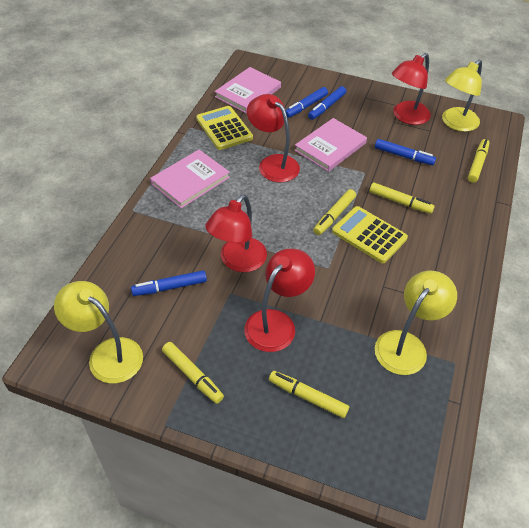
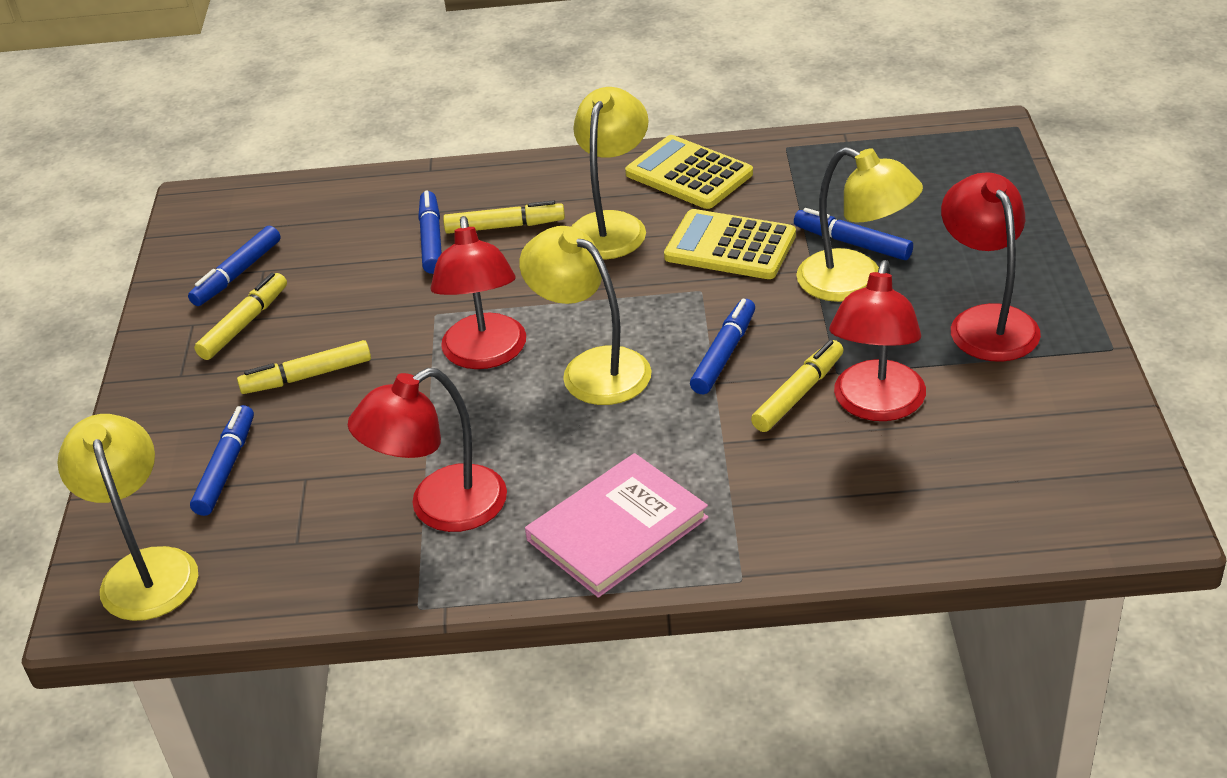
blue marker: [131,270,207,296] [285,87,328,118] [308,86,346,120] [375,139,436,165] = 4 -> [188,226,280,306] [190,405,254,516] [418,191,442,274] [690,299,755,394] [794,208,913,260] = 5
pink book: [150,150,230,208] [215,67,281,113] [294,118,367,172] = 3 -> [525,453,709,598] = 1
yellow lamp: [54,281,143,384] [375,271,457,375] [442,60,482,132] = 3 -> [57,414,198,621] [519,226,652,405] [571,87,649,260] [796,147,923,302] = 4
yellow marker: [162,342,224,404] [269,371,349,418] [313,189,356,235] [369,182,435,214] [468,139,490,183] = 5 -> [194,273,287,360] [237,340,371,394] [443,200,565,234] [751,340,844,432] = 4

